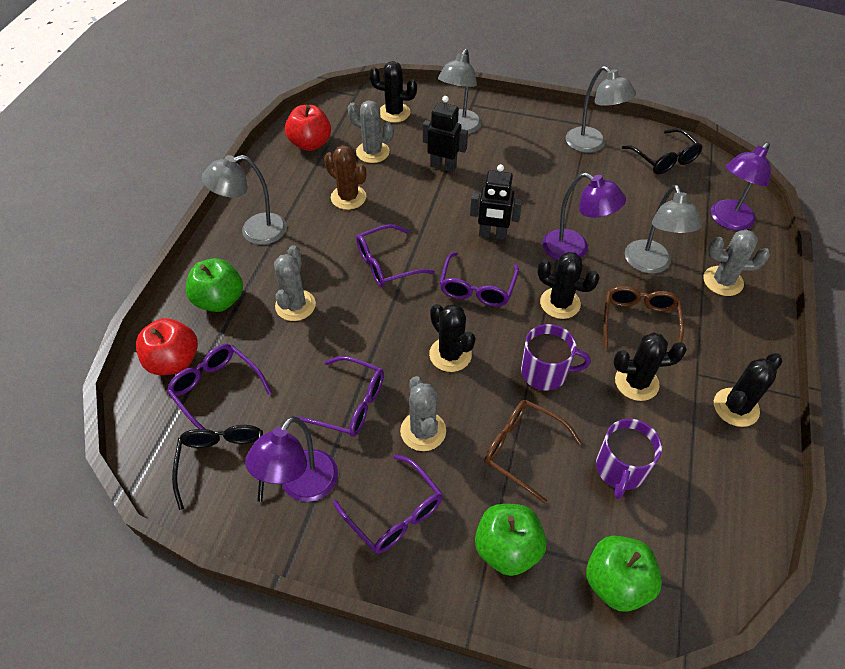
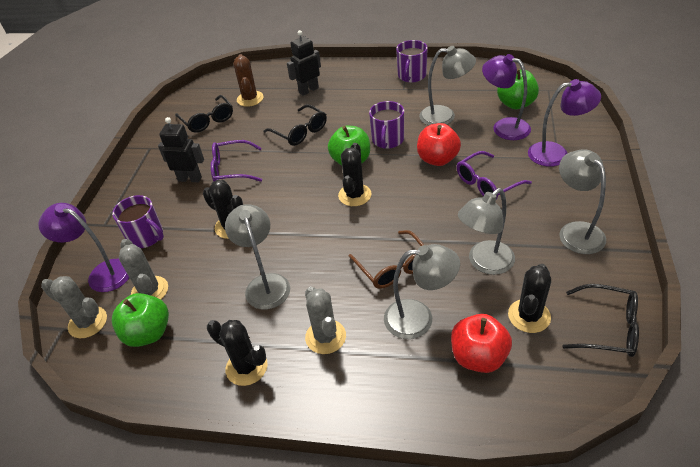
black cactus: [369,61,417,123] [429,304,475,372] [537,252,600,319] [613,333,687,401] [714,353,782,427] = 5 -> [203,180,243,239] [207,320,268,386] [338,143,371,206] [508,264,551,333] = 4
black glasses: [172,425,264,510] [622,128,703,174] = 2 -> [175,95,233,133] [263,104,327,146] [562,284,639,357] = 3
brown glasses: [484,400,582,504] [604,286,684,349] = 2 -> [349,230,424,289] = 1
grey cactus: [274,245,316,321] [347,100,394,163] [400,376,446,451] [703,230,770,296] = 4 -> [41,276,107,338] [119,239,168,299] [305,287,346,354] = 3
grey lamp: [201,155,287,245] [438,49,482,134] [566,66,636,153] [625,185,702,274] = 4 -> [225,204,290,309] [384,244,460,339] [419,46,476,125] [458,188,515,275] [559,150,606,254] = 5
purple glasses: [167,344,272,429] [298,356,384,437] [333,454,443,554] [356,224,435,287] [440,252,519,307] = 5 -> [211,140,262,182] [457,151,532,199] = 2
purple mug: [521,324,591,391] [596,419,662,499] = 2 -> [112,195,164,248] [369,101,404,149] [396,40,428,82] = 3

